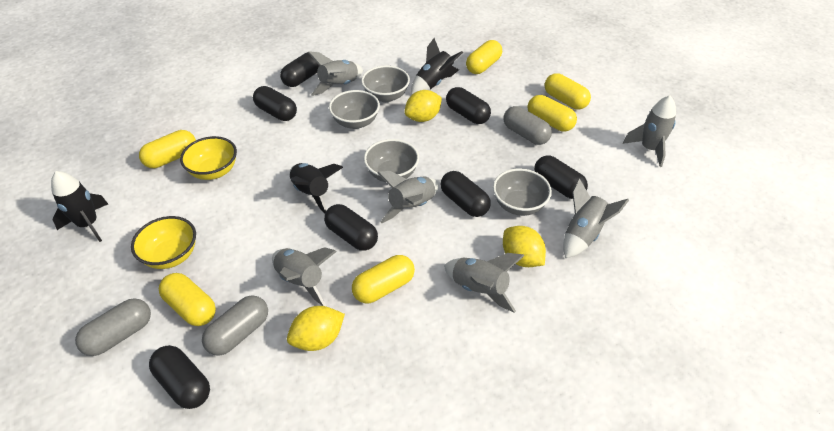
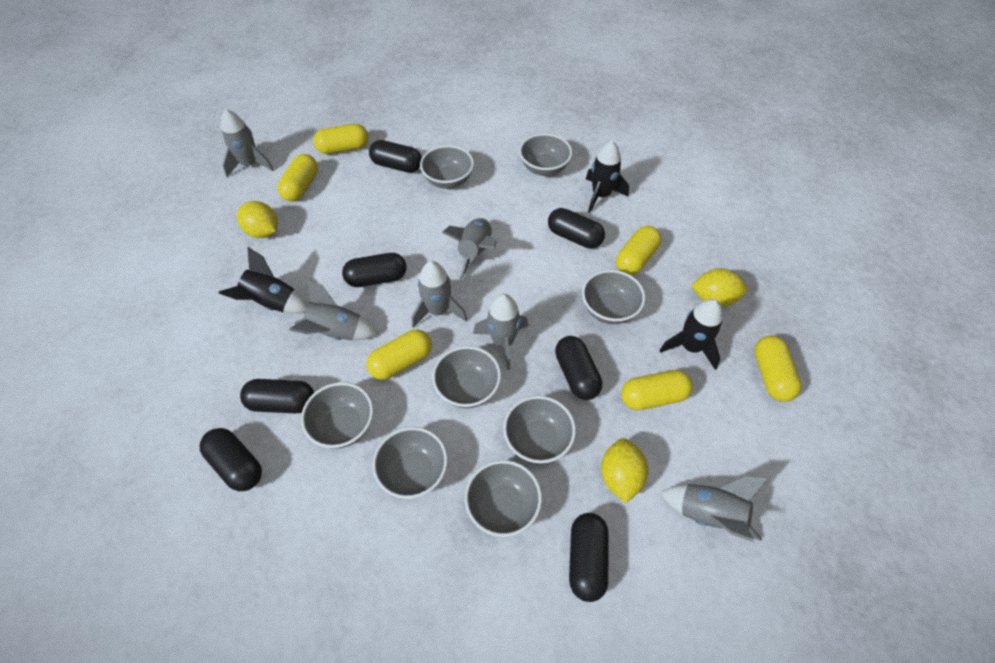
grey bowl: [329,90,380,129] [361,65,410,102] [364,139,419,182] [493,168,552,216] = 4 -> [301,382,373,449] [372,427,448,499] [420,145,474,189] [432,346,501,408] [465,460,542,537] [503,396,576,464] [519,133,572,176] [582,270,645,324] = 8
grey capsule: [75,298,151,356] [202,296,268,355] [503,106,552,145] = 3 -> none = 0
yellow bowl: [131,216,196,269] [180,136,237,180] = 2 -> none = 0

